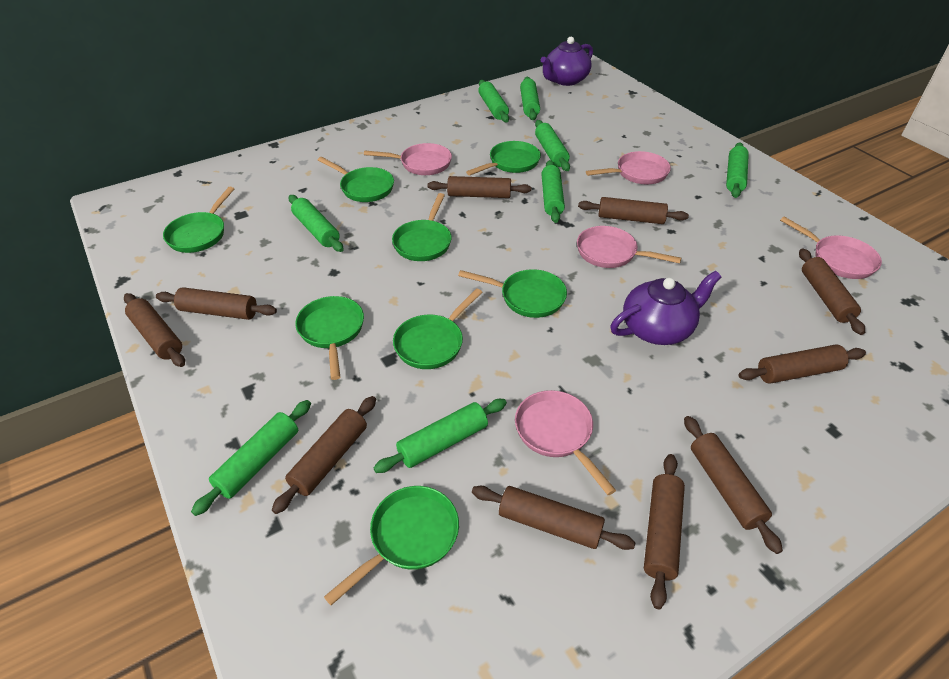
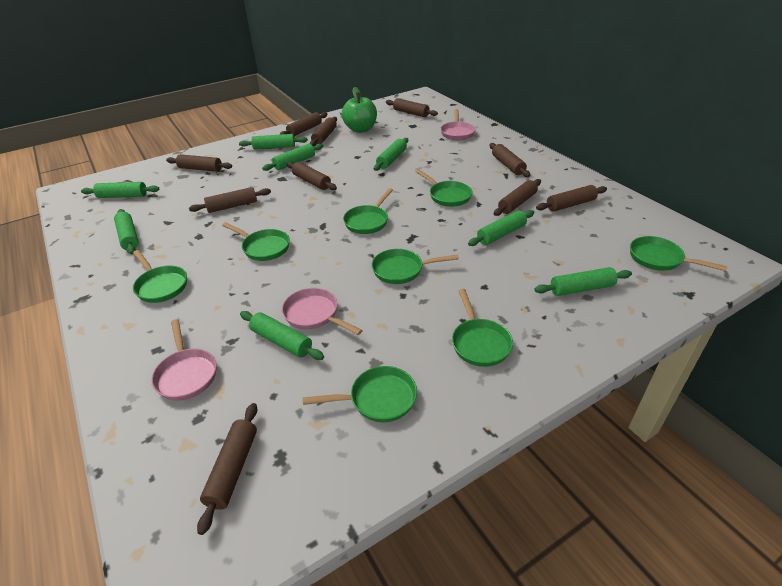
green apple: none = 0 -> [342,87,377,133] = 1
pink pan: [364,143,452,175] [515,390,616,495] [577,226,681,268] [586,151,671,184] [780,217,882,279] = 5 -> [151,319,217,400] [282,288,363,335] [441,109,476,140] = 3
purple teapot: [541,37,593,86] [610,271,721,345] = 2 -> none = 0

